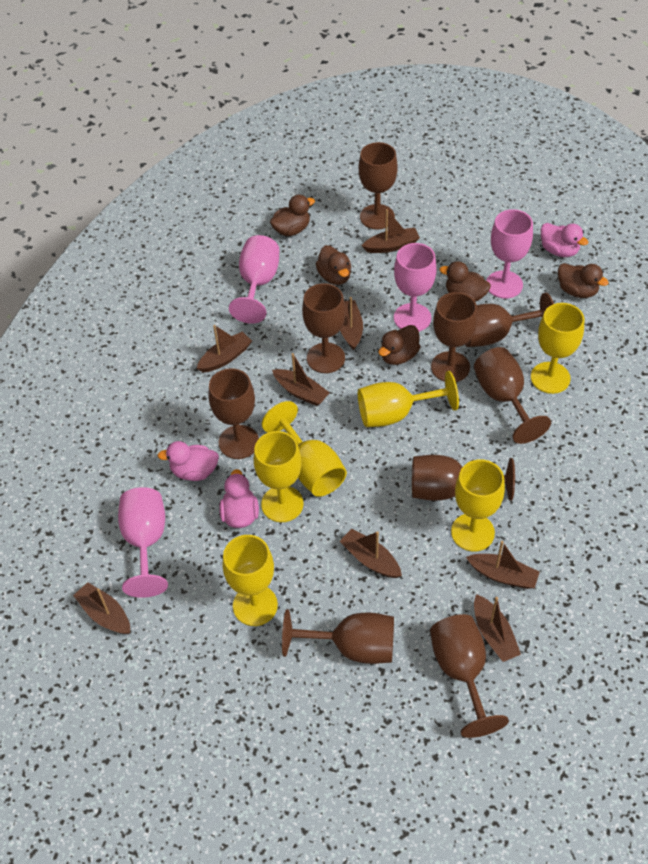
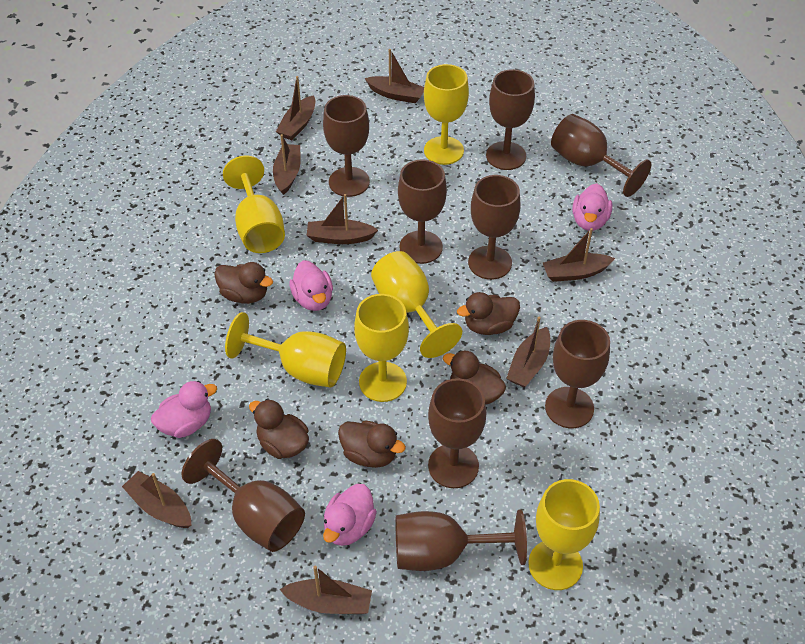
pink duck: [157,441,219,481] [219,469,259,528] [541,223,588,257] = 3 -> [151,381,217,438] [289,260,333,311] [323,484,377,546] [572,184,612,231] = 4
pink goblet: [118,487,168,598] [229,235,279,324] [394,243,436,332] [486,209,533,299] = 4 -> none = 0

